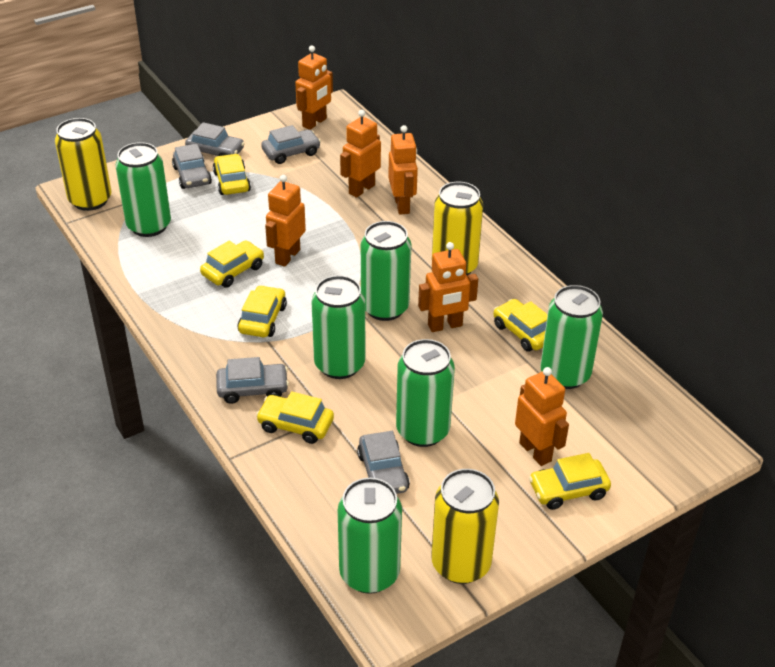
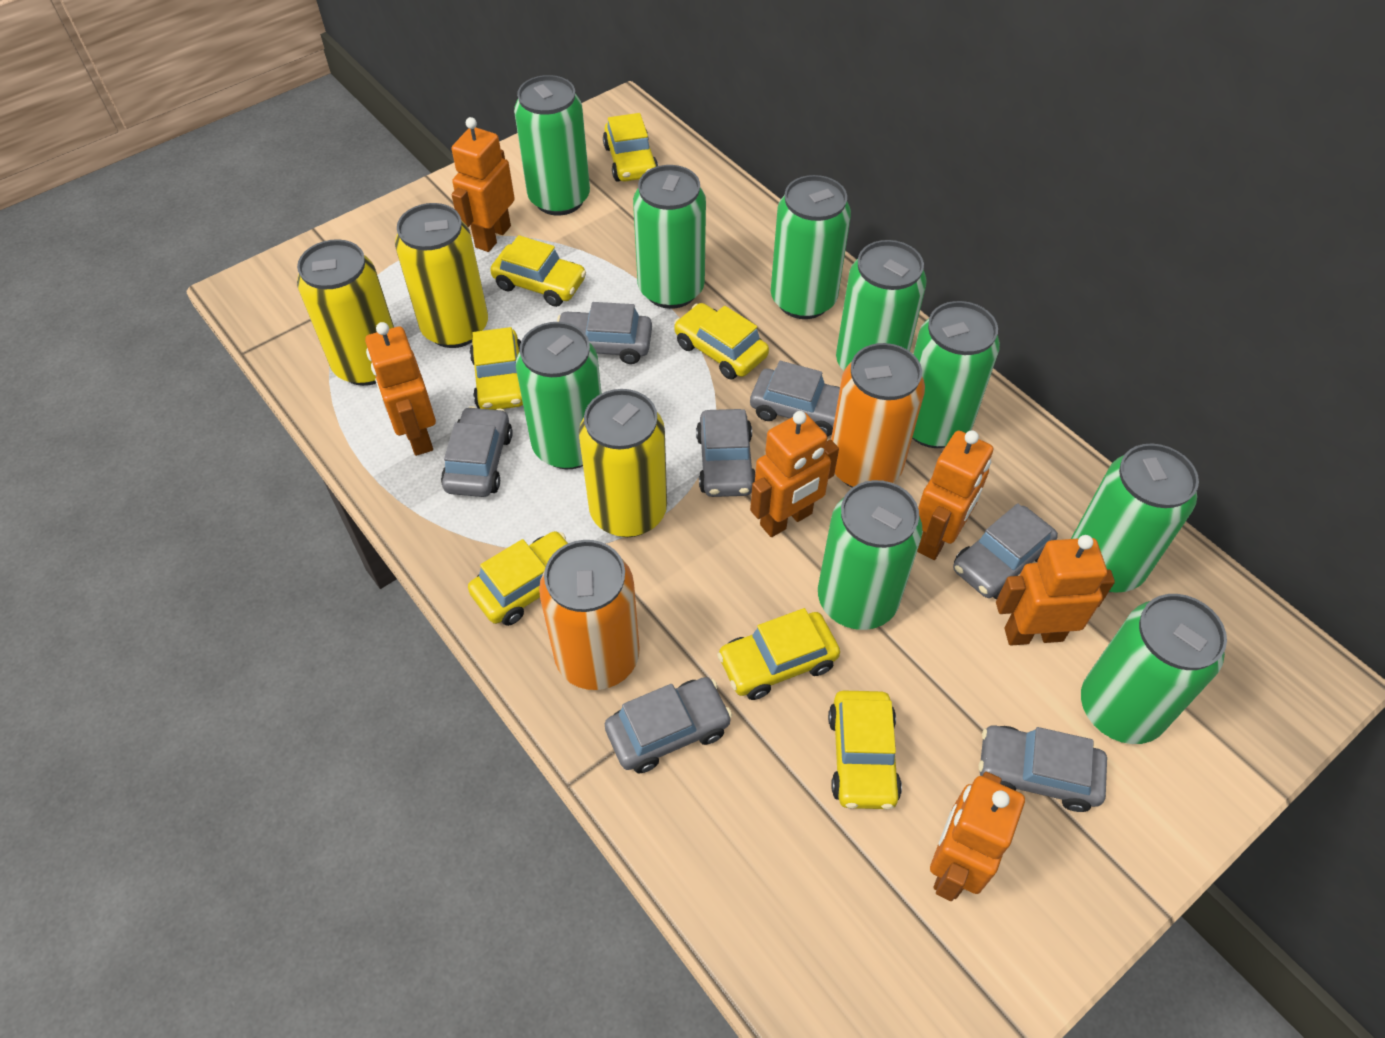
green can: [115,142,171,237] [311,275,365,379] [338,478,402,594] [361,221,411,321] [396,339,455,447] [540,285,603,389] = 6 -> [514,75,590,216] [516,322,602,469] [633,165,706,309] [771,175,851,319] [818,480,923,630] [836,240,927,371] [912,301,1000,448] [1071,444,1199,593] [1081,594,1227,744] = 9
grey car: [172,144,212,189] [185,122,245,156] [216,357,289,404] [261,125,321,164] [357,431,410,494] = 5 -> [441,406,513,497] [557,302,652,364] [605,677,732,774] [696,409,755,497] [750,361,840,437] [953,503,1058,599] [979,726,1107,812] = 7
orange can: none = 0 -> [539,540,639,690] [831,343,925,488] = 2
yellow car: [200,240,264,288] [213,154,251,195] [238,285,287,337] [256,391,334,444] [493,299,548,352] [529,453,611,510] = 6 -> [468,531,568,626] [469,327,523,410] [490,235,586,307] [603,113,658,182] [674,303,769,379] [717,608,840,700] [828,690,902,809] = 7

